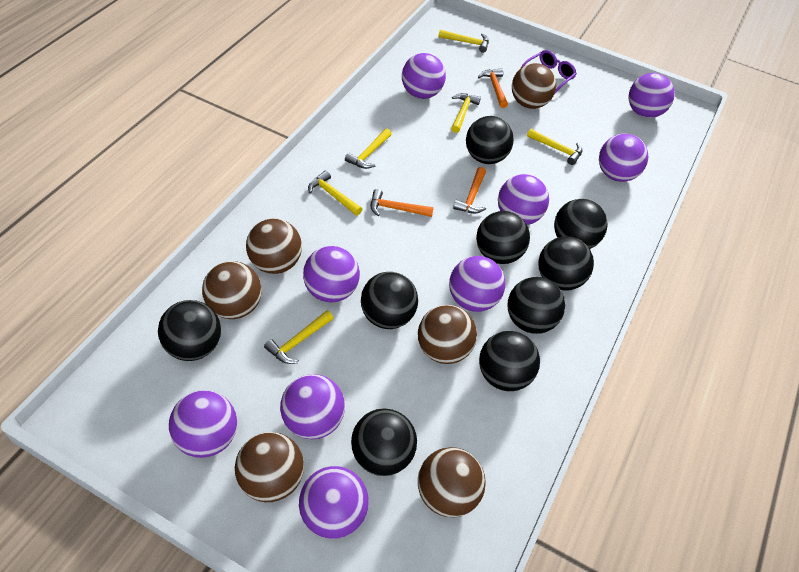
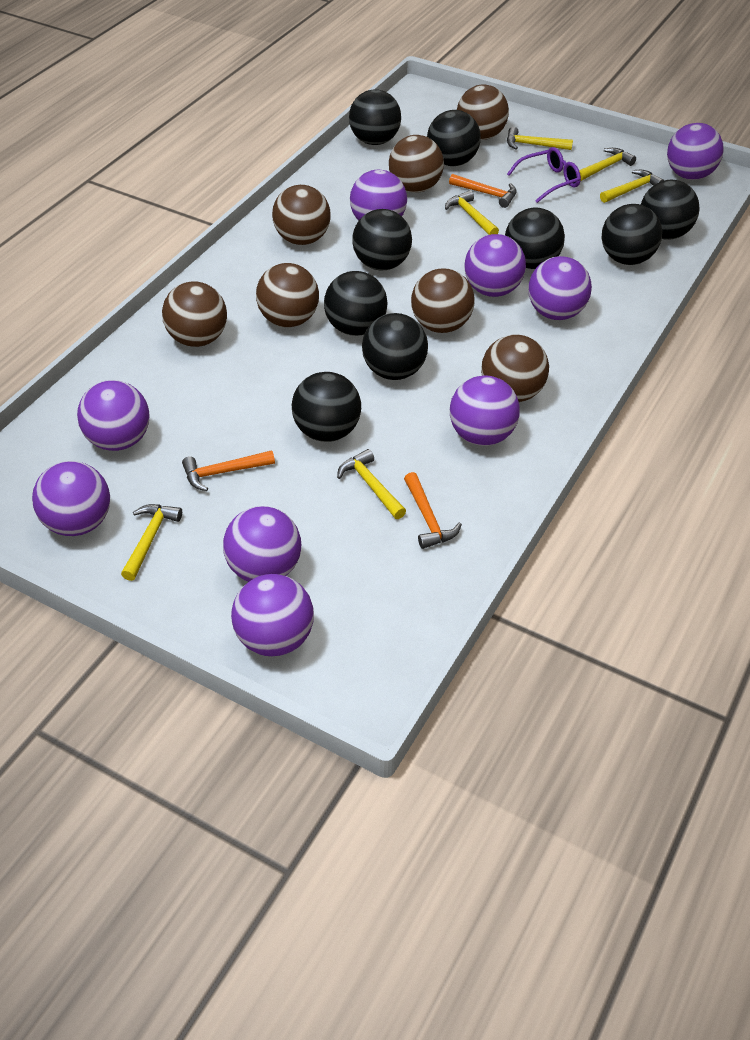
brown ball: [202,261,262,319] [235,432,304,502] [246,218,302,274] [418,305,477,364] [418,447,486,517] [512,63,556,109] = 6 -> [162,281,227,347] [256,263,319,327] [272,185,331,245] [389,135,444,193] [411,268,475,333] [457,84,509,140] [481,334,549,402] = 7

